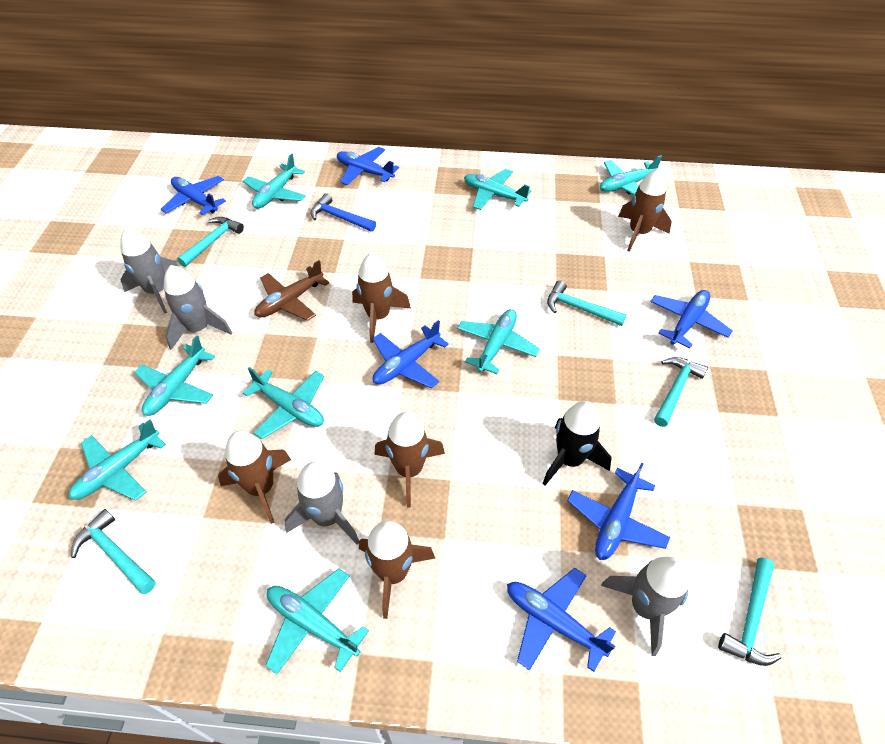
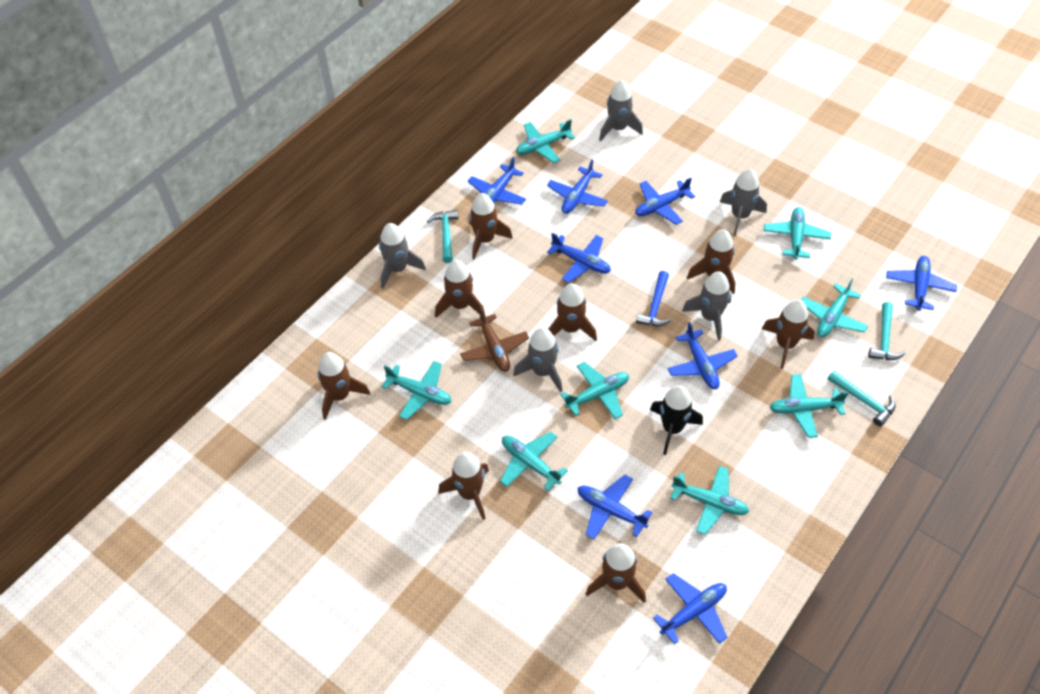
blue plane: [161,176,226,215] [337,147,399,185] [372,320,449,388] [507,568,616,672] [567,462,670,560] [650,290,733,348] = 6 -> [468,157,526,204] [547,159,608,214] [547,233,611,283] [577,475,652,539] [635,178,695,225] [653,573,728,644] [668,322,737,389] [886,256,957,311] = 8
brown rocket: [218,431,291,524] [352,253,411,343] [359,521,435,619] [374,412,445,508] [618,168,672,252] = 5 -> [317,352,370,420] [435,260,485,318] [438,452,489,520] [469,193,513,260] [548,283,597,341] [586,543,646,603] [687,229,735,294] [762,299,815,369] = 8
grey rocket: [120,227,179,314] [164,265,232,350] [284,462,359,545] [601,557,689,656] = 4 -> [379,223,426,289] [513,327,562,392] [599,80,643,141] [682,271,731,341] [720,168,767,236] = 5
turquoise hammer: [71,509,156,595] [177,217,244,267] [547,280,626,326] [654,357,708,427] [718,558,782,666] = 5 -> [427,210,459,263] [828,371,896,427] [868,302,906,360] = 3

